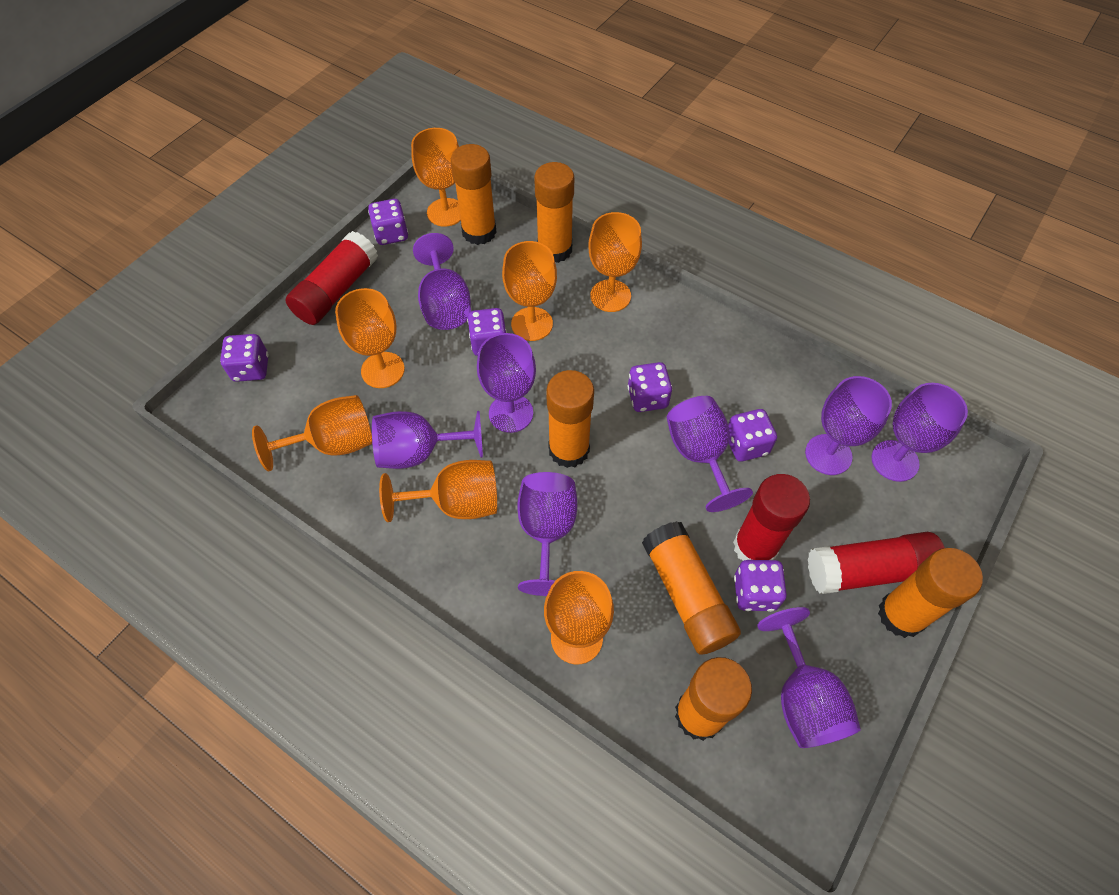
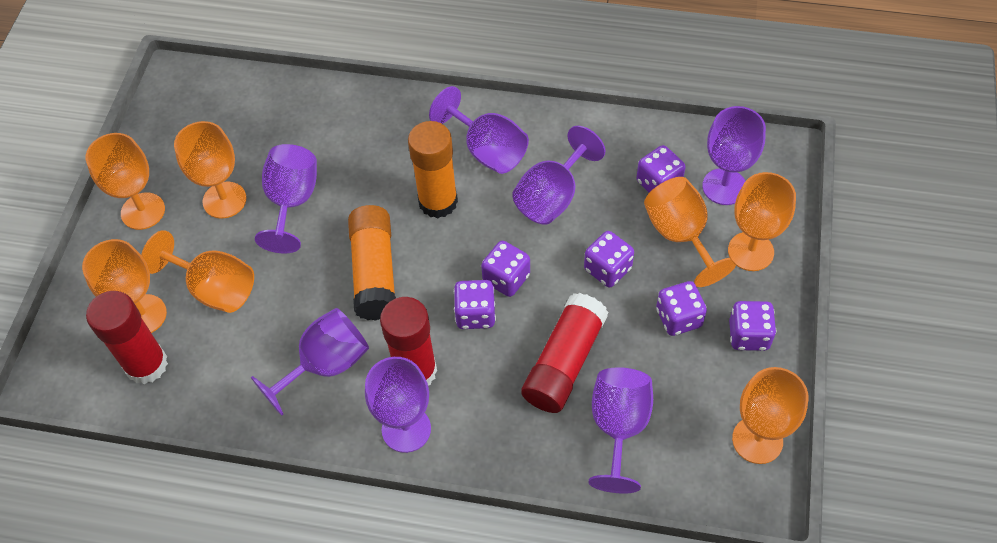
orange glue stick: [451,144,497,245] [534,162,574,263] [546,370,594,468] [642,521,741,655] [675,657,752,741] [878,548,983,638] = 6 -> [348,205,396,321] [408,121,458,218] = 2
purple goblet: [372,411,483,469] [413,233,471,330] [477,333,536,433] [517,472,577,596] [667,396,753,512] [757,607,861,748] [805,376,892,475] [871,383,968,482] = 8 -> [251,308,369,416] [255,144,317,254] [365,357,431,453] [429,86,529,174] [512,126,605,225] [589,367,653,493] [702,106,766,205] = 7

